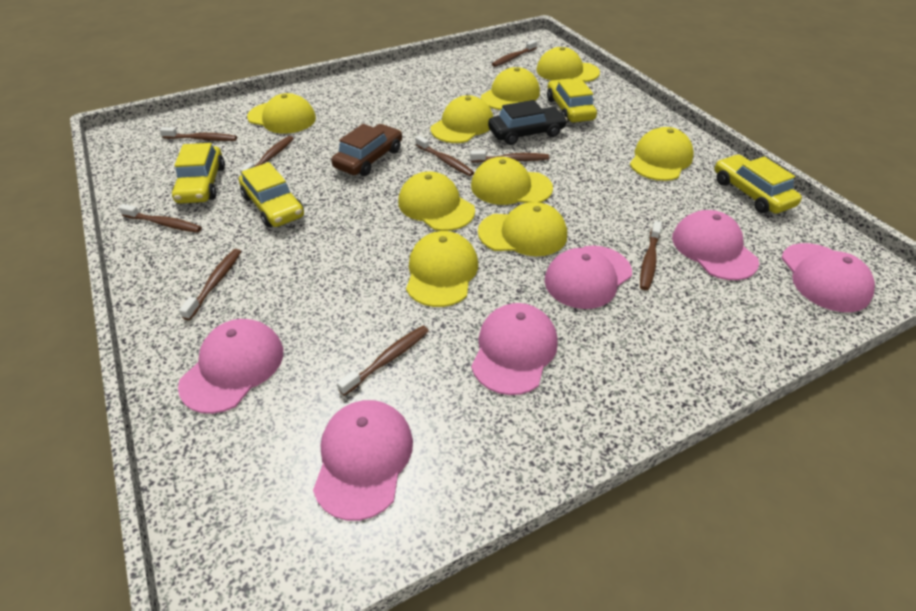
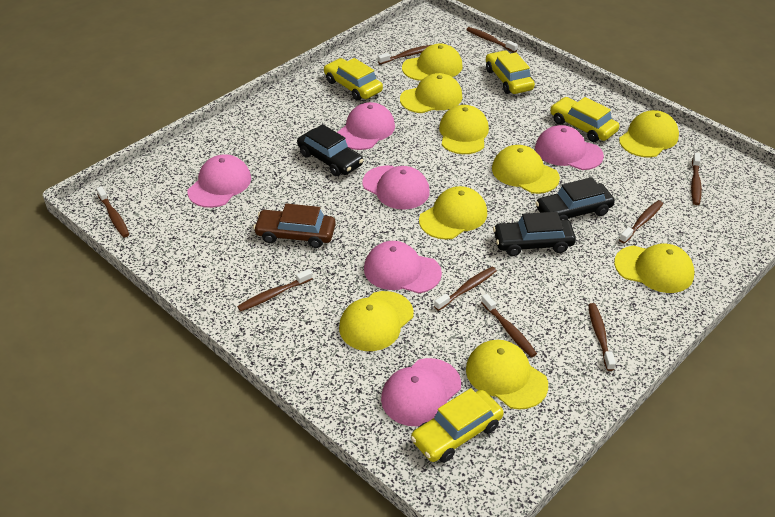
black car: [488,100,567,145] = 1 -> [297,124,364,176] [493,212,576,256] [535,177,615,220] = 3

